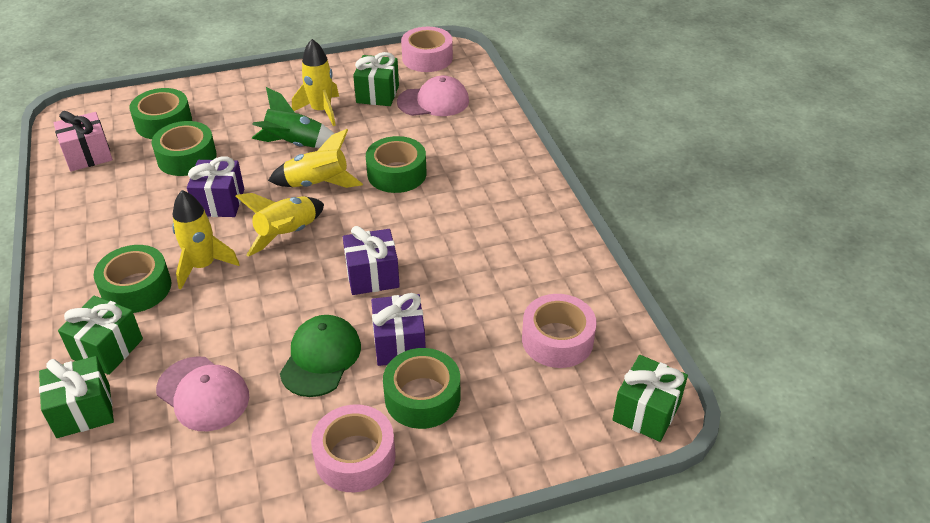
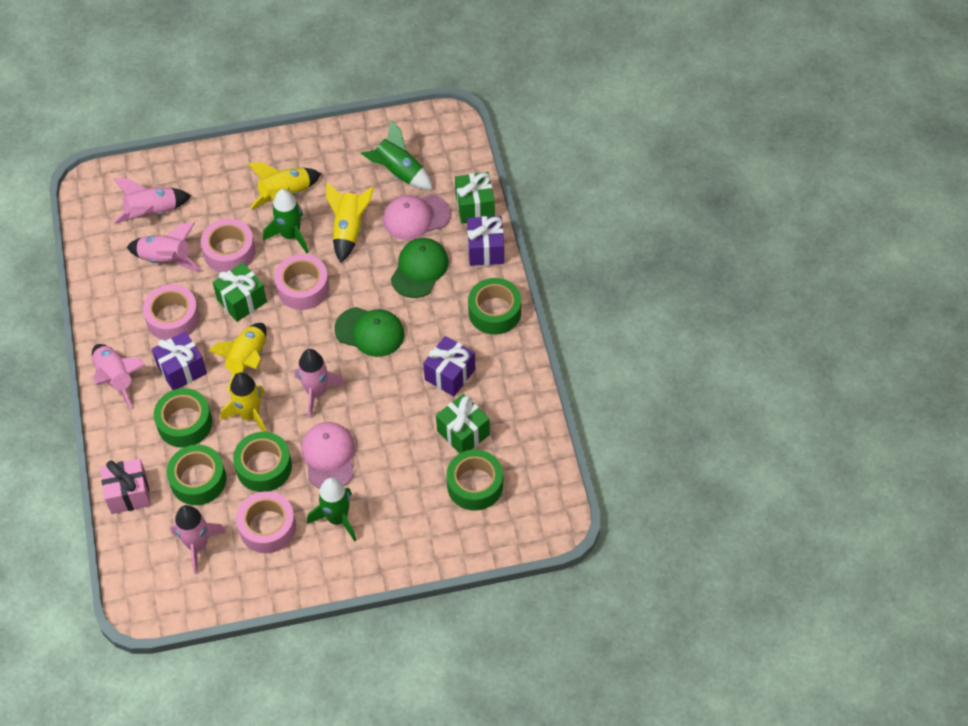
green cap: [280,315,361,397] = 1 -> [334,307,404,357] [391,238,449,298] = 2
green gift: [39,356,114,438] [58,296,143,375] [353,52,399,106] [612,355,688,442] = 4 -> [213,263,267,322] [436,394,490,453] [455,172,495,223] = 3
green rocket: [252,87,334,148] = 1 -> [263,189,309,254] [307,478,356,542] [360,120,433,190] = 3
pink rocket: none = 0 -> [92,344,146,409] [113,178,191,224] [127,222,202,271] [171,505,226,574] [295,349,345,418] = 5
pink tape: [311,405,396,492] [401,27,453,72] [522,294,597,368] = 3 -> [143,285,200,341] [201,219,256,272] [236,491,296,553] [275,254,329,310] = 4

